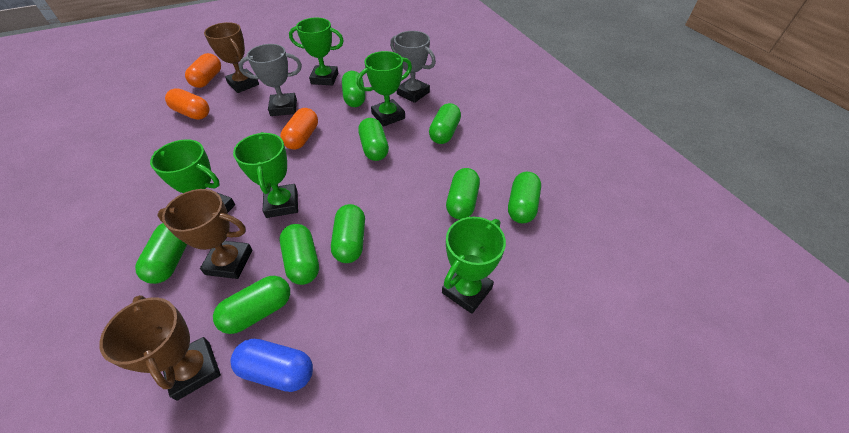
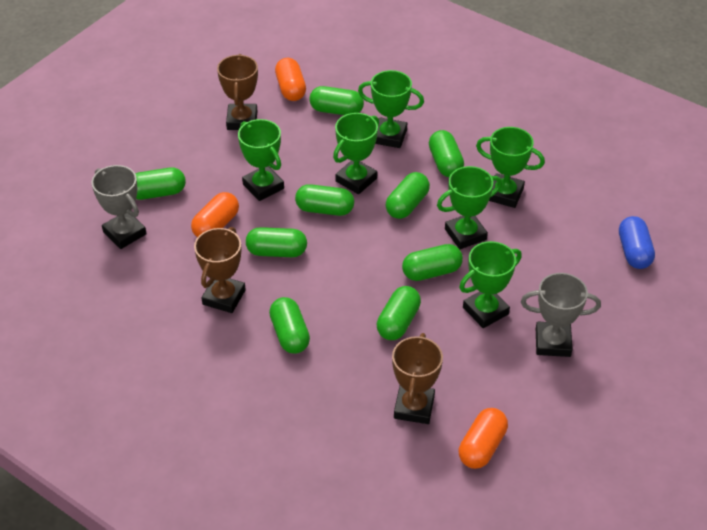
green trophy: [150,139,235,213] [233,132,298,218] [289,18,344,85] [357,51,412,127] [442,217,506,314] = 5 -> [238,119,284,201] [333,113,379,194] [358,70,424,148] [437,166,502,249] [459,241,522,328] [476,127,545,208] = 6

